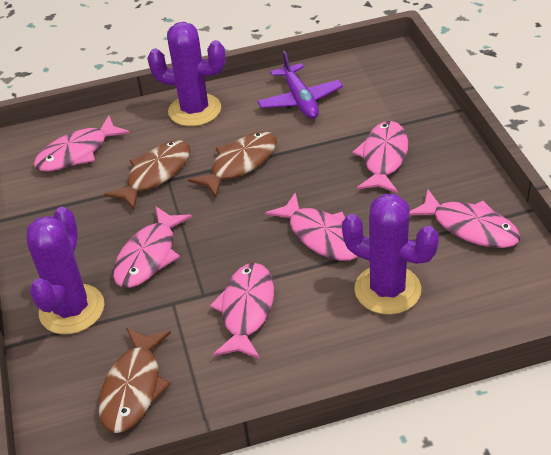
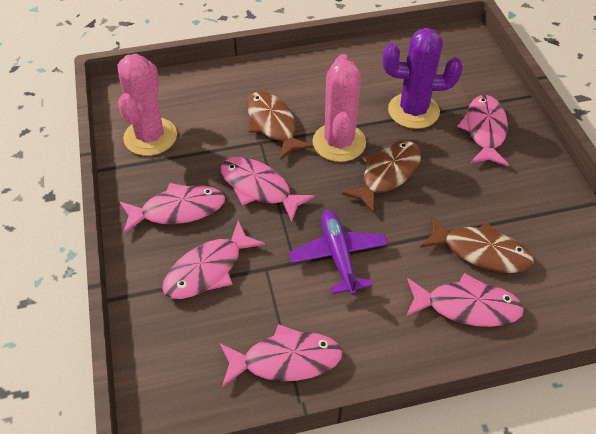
pink cactus: none = 0 -> [118,54,177,156] [312,54,366,162] = 2
purple cactus: [26,207,104,334] [147,22,226,126] [342,194,439,315] = 3 -> [383,28,463,129] = 1

